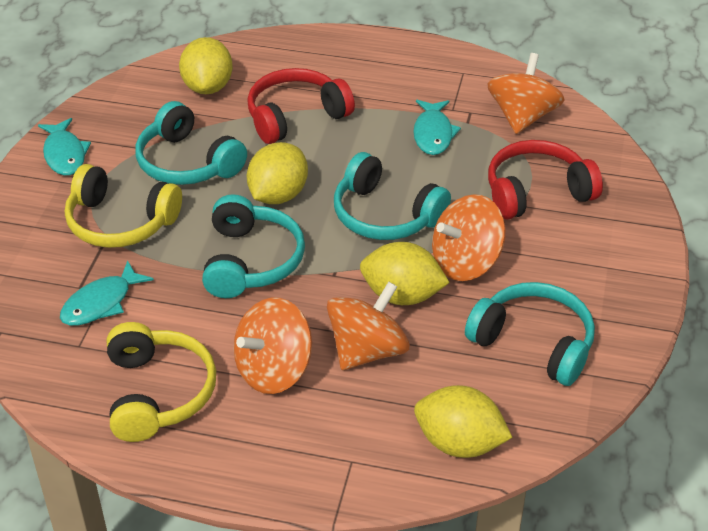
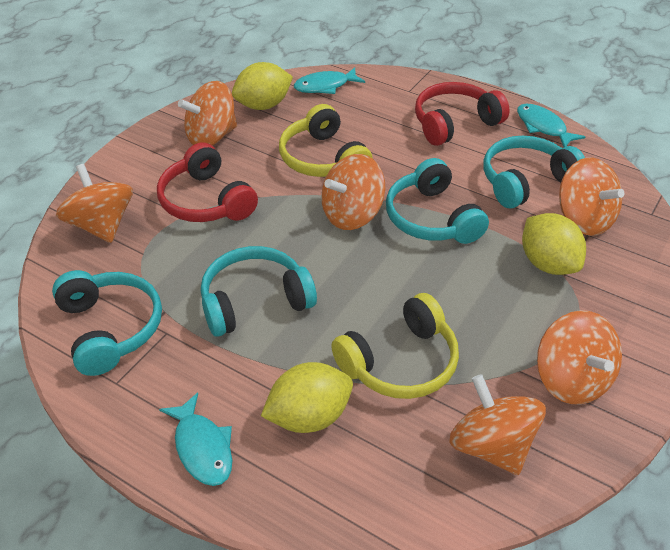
orange spinning top: [234,298,312,394] [327,281,410,370] [432,194,506,281] [488,53,565,134] = 4 -> [56,164,133,243] [178,81,237,146] [321,154,385,230] [449,374,546,475] [537,310,622,405] [559,157,624,236] = 6
yellow lemon: [179,37,233,94] [247,142,308,204] [360,242,450,305] [414,385,513,458] = 4 -> [232,62,293,110] [261,362,353,433] [522,213,586,275] = 3

